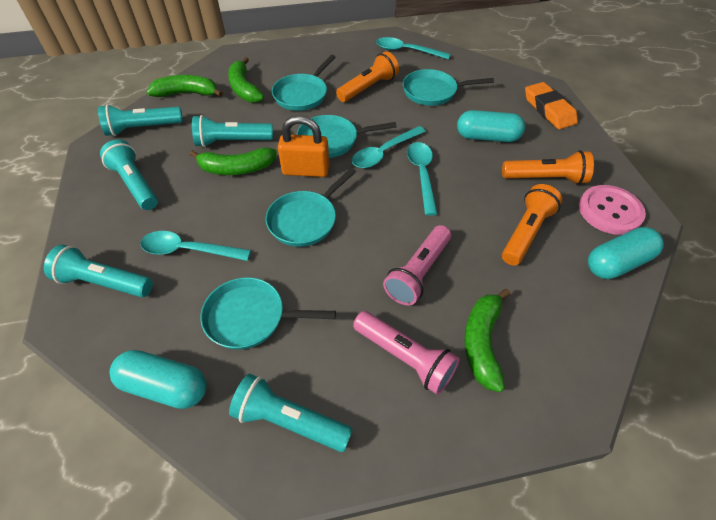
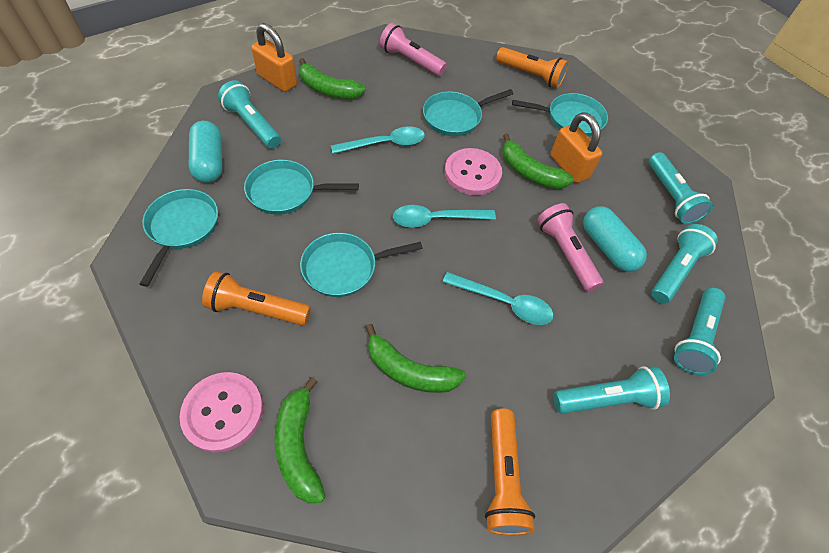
orange eraser: [525,82,578,129] = 1 -> none = 0
orange padlock: [278,115,329,177] = 1 -> [251,23,297,92] [551,112,602,183] = 2
pink button: [579,185,646,235] = 1 -> [180,372,263,453] [445,148,502,195] = 2
turquoise capsule: [109,350,206,409] [457,110,525,142] [588,227,664,279] = 3 -> [189,121,223,183] [583,207,647,272] = 2
turquoise spoon: [140,231,251,261] [352,126,426,168] [376,37,450,59] [407,142,437,216] = 4 -> [331,126,425,154] [393,205,496,228] [443,272,553,325] = 3

